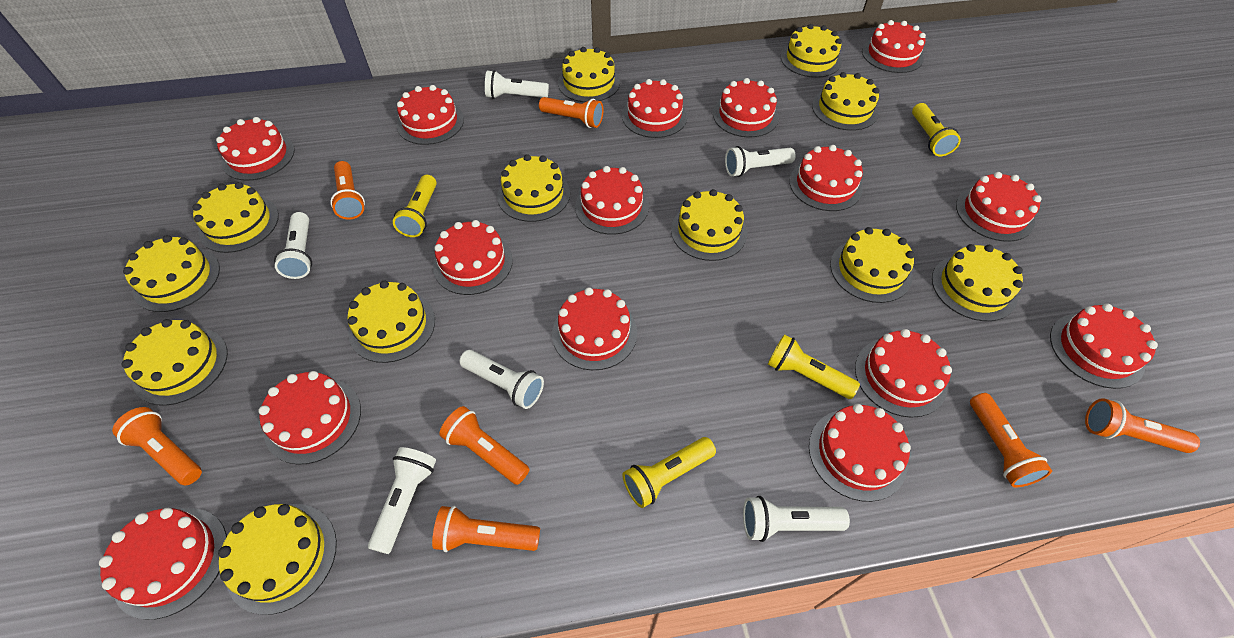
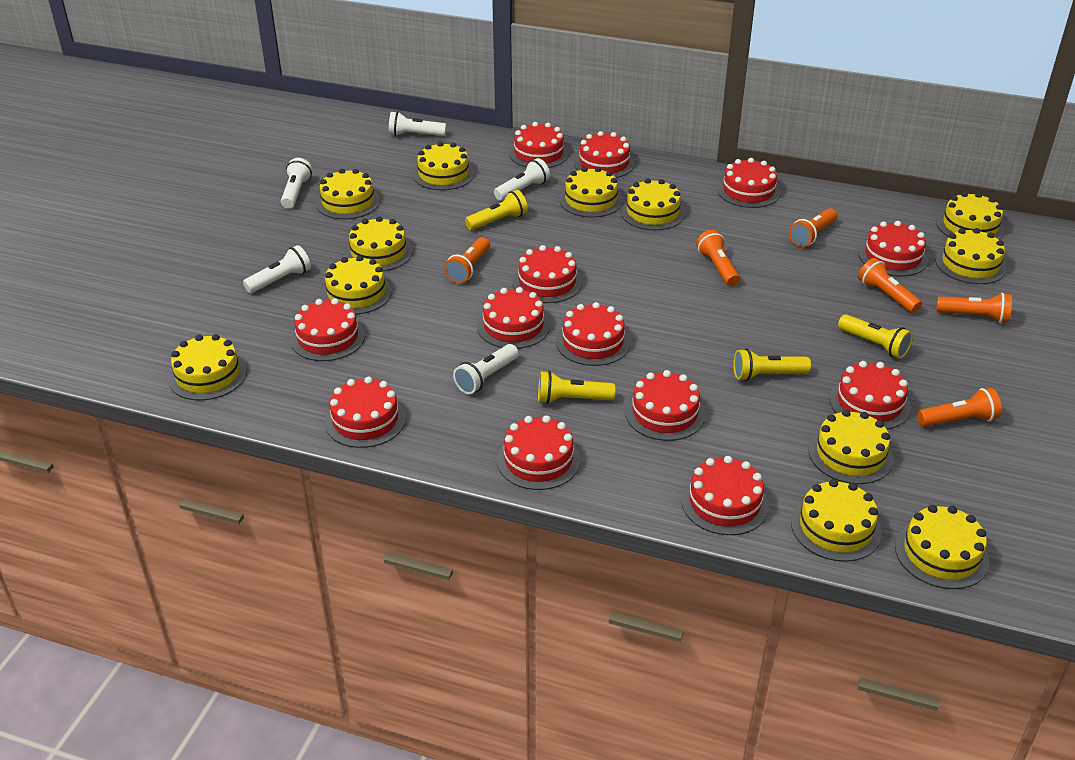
orange flashlight: [112,407,202,485] [330,161,365,220] [432,506,540,552] [439,406,529,485] [539,97,603,128] [970,393,1052,487] [1085,398,1200,453] = 7 -> [444,237,490,283] [696,230,740,286] [789,208,837,247] [858,258,922,313] [917,388,1002,427] [936,293,1012,323] = 6
red cake: [99,508,227,620] [216,117,295,181] [259,371,361,465] [397,85,464,145] [433,220,513,295] [552,287,637,370] [575,166,649,235] [622,79,687,138] [713,78,779,137] [789,145,863,211] [809,404,911,502] [855,329,952,418] [862,20,926,73] [956,172,1042,242] [1050,303,1158,389] = 15 -> [290,298,365,361] [325,377,406,448] [477,287,550,349] [497,415,580,490] [509,122,569,168] [512,245,582,303] [556,302,630,366] [574,131,635,178] [625,370,705,441] [681,456,769,535] [717,158,780,208] [830,361,911,429] [858,221,928,276] = 13
white flashlight: [274,212,312,279] [368,447,436,554] [459,350,544,409] [485,70,549,99] [725,146,796,177] [743,496,850,542] = 6 -> [243,245,311,293] [281,158,312,209] [389,111,446,136] [453,344,518,394] [494,158,550,201] = 5

